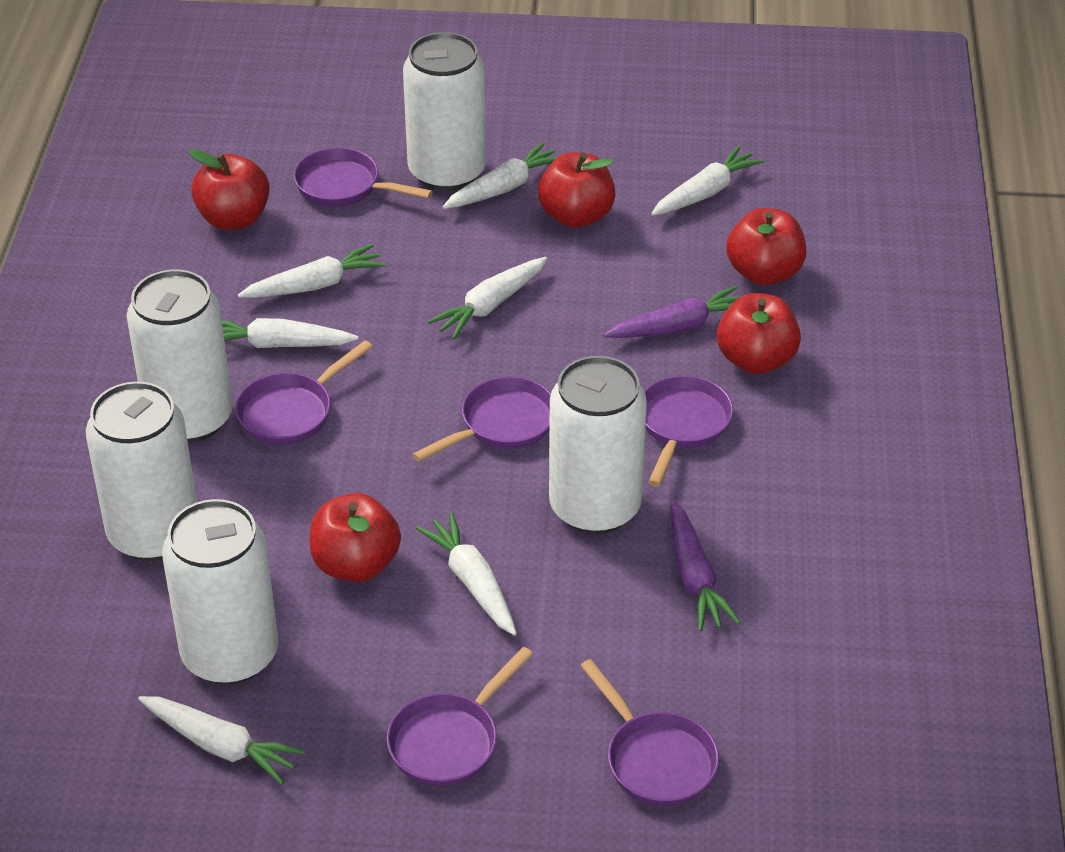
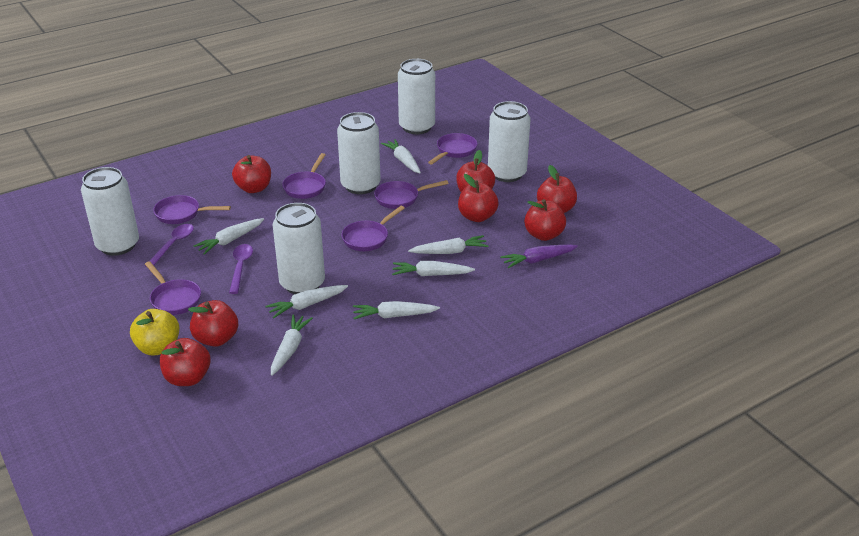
purple carrot: [604,286,742,338] [670,500,741,631] = 2 -> [500,245,578,268] = 1
purple spoon: none = 0 -> [145,224,194,267] [229,244,253,294] = 2
red apple: [189,149,270,230] [309,493,401,582] [538,152,615,228] [717,293,801,374] [726,208,806,286] = 5 -> [160,338,211,386] [188,300,238,347] [232,155,271,193] [456,150,495,192] [458,174,499,222] [524,199,566,241] [537,165,577,213] = 7
yellow apple: none = 0 -> [130,309,179,356] = 1

